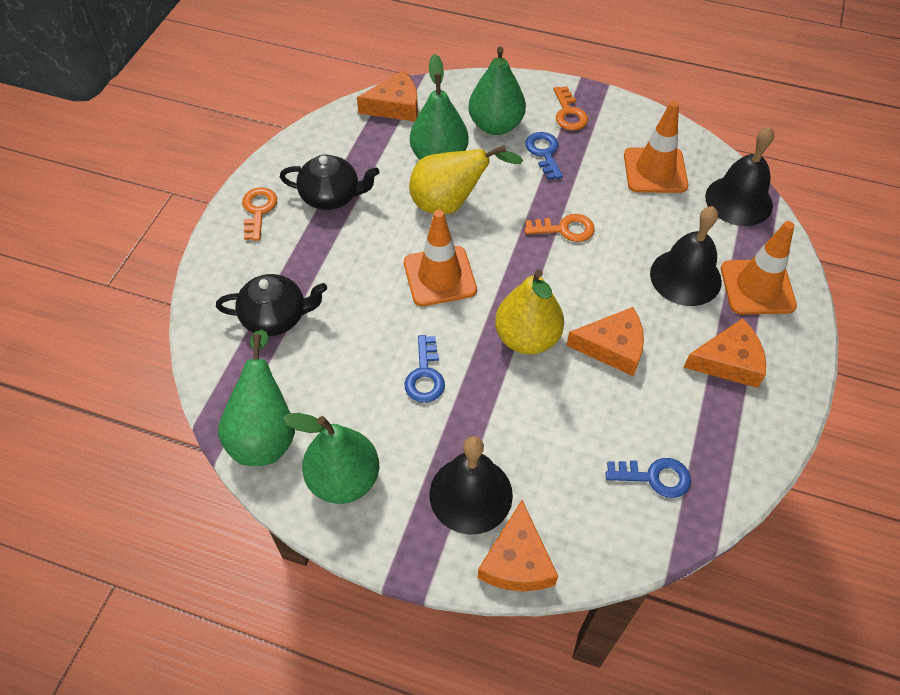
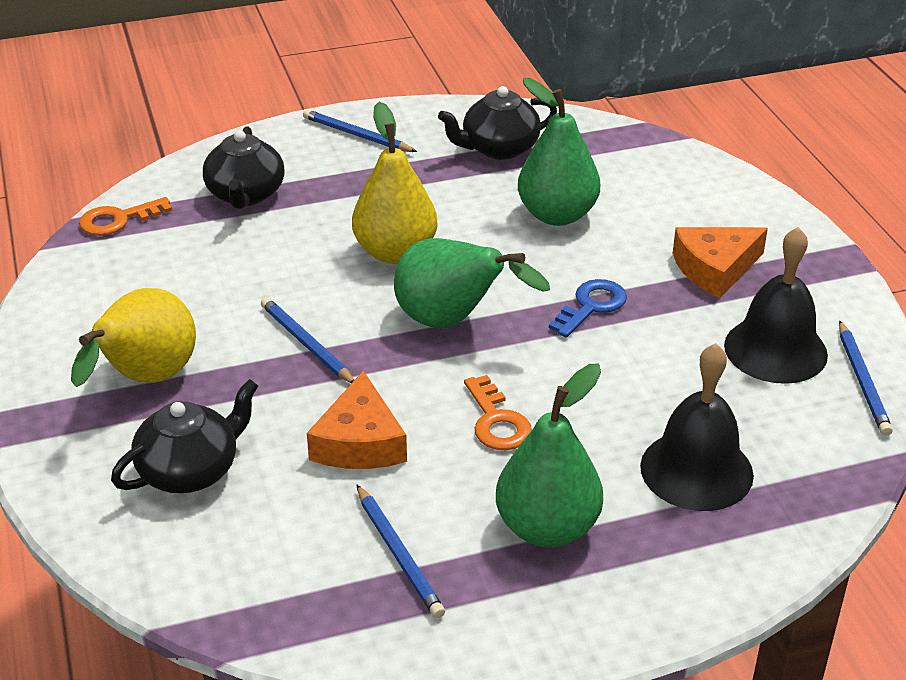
black bell: [429,436,513,535] [650,206,722,306] [705,127,774,226] = 3 -> [640,343,754,511] [724,227,828,384] = 2
black teapot: [216,274,327,336] [280,154,379,210] = 2 -> [111,379,258,493] [203,126,285,209] [438,86,557,160] = 3
blue key: [405,335,445,403] [525,132,563,180] [606,458,691,498] = 3 -> [549,279,627,337] = 1
blue pencil: none = 0 -> [261,297,354,383] [303,109,417,152] [357,485,445,618] [839,320,893,436] = 4
green pear: [218,330,295,466] [283,413,379,504] [410,54,469,160] [468,46,526,135] = 4 -> [394,238,550,328] [496,364,603,547] [518,78,600,226] = 3
orange cheese: [357,70,418,121] [478,500,558,591] [566,307,644,376] [683,318,766,388] = 4 -> [307,371,407,469] [673,227,768,298] = 2
orange key: [242,187,277,241] [525,214,595,242] [553,86,588,131] = 3 -> [79,197,172,236] [464,375,532,450] = 2
orange traffic cone: [404,210,477,306] [624,101,688,193] [721,221,797,314] = 3 -> none = 0

